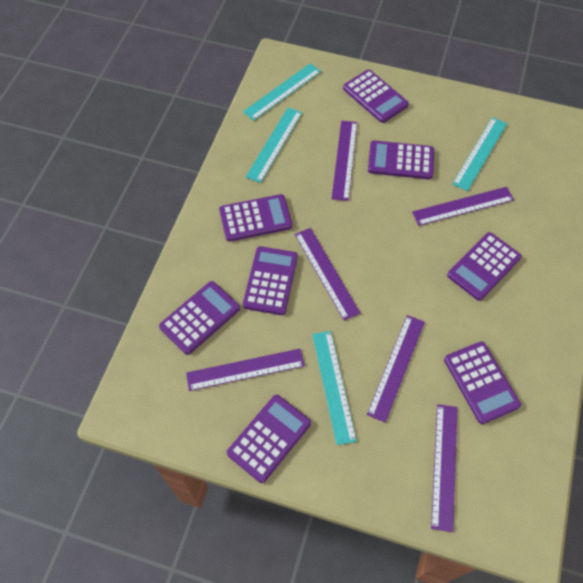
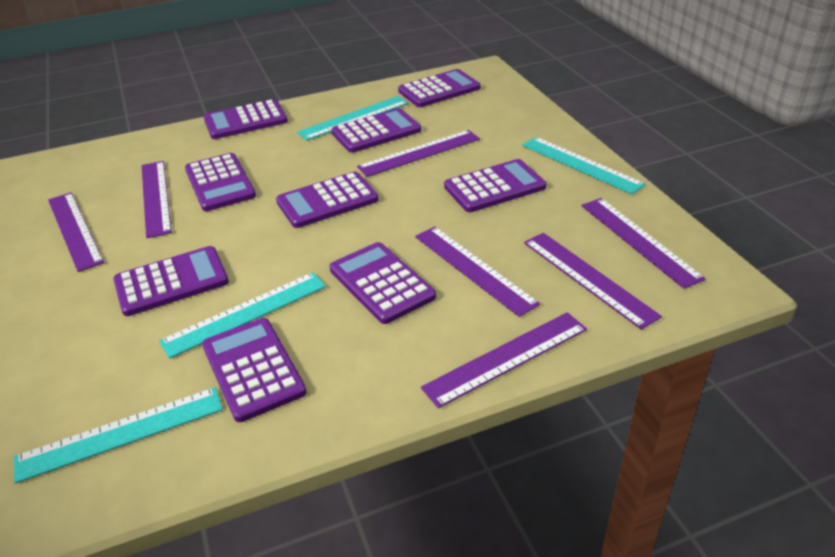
purple calculator: [159,281,240,355] [219,194,292,242] [227,395,311,483] [243,246,298,315] [343,70,409,123] [368,140,434,179] [444,341,521,424] [447,232,522,301] = 8 -> [113,246,229,316] [185,153,256,211] [202,318,307,422] [203,99,288,139] [276,172,379,228] [330,242,436,324] [331,108,421,153] [398,69,481,107] [444,159,546,212] = 9
purple ruler: [186,349,305,391] [295,228,360,321] [332,121,357,201] [367,315,425,423] [412,187,514,226] [431,404,458,532] = 6 -> [48,192,104,272] [142,161,172,238] [357,130,480,177] [415,227,540,317] [421,312,587,408] [524,233,662,330] [582,198,706,289] = 7

